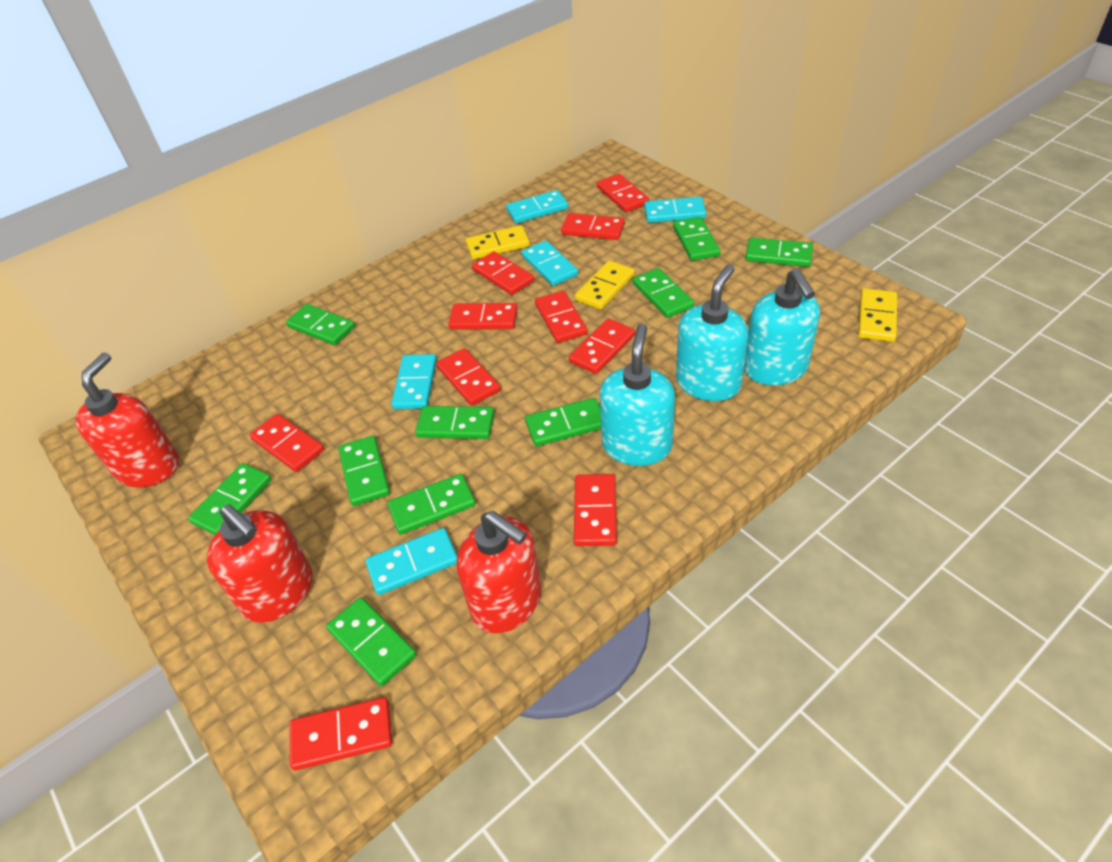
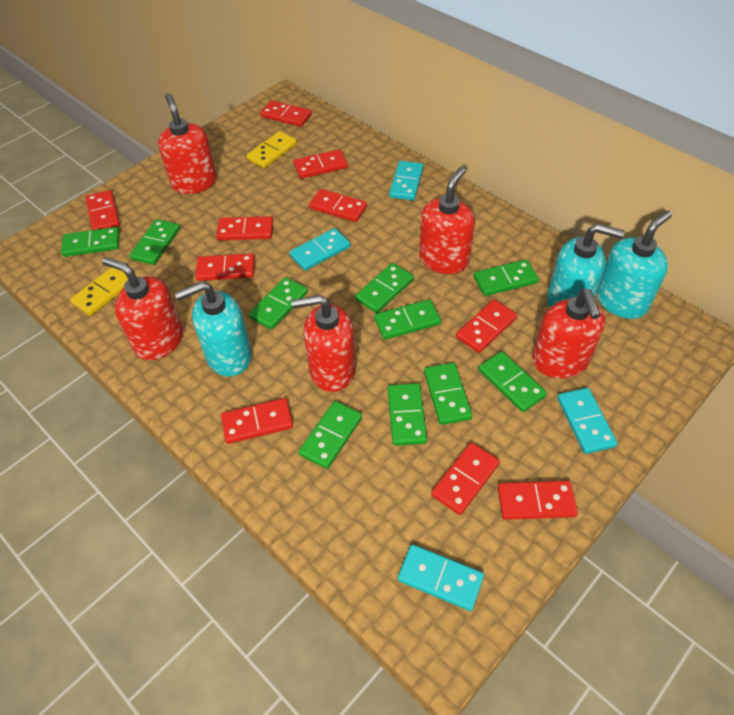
red soap dispenser: [76,352,179,487] [207,504,313,623] [457,511,541,633] = 3 -> [102,257,183,361] [158,93,217,194] [291,295,356,392] [419,167,475,274] [532,289,605,379] = 5
turquoise domino: [365,528,457,595] [391,354,437,409] [506,190,568,223] [521,241,578,286] [644,197,706,223] = 5 -> [290,228,350,271] [389,161,424,201] [398,544,484,611] [557,388,618,454] = 4
yellow domino: [466,225,530,259] [575,261,635,309] [858,289,897,342] = 3 -> [70,267,128,316] [247,131,297,168] = 2

